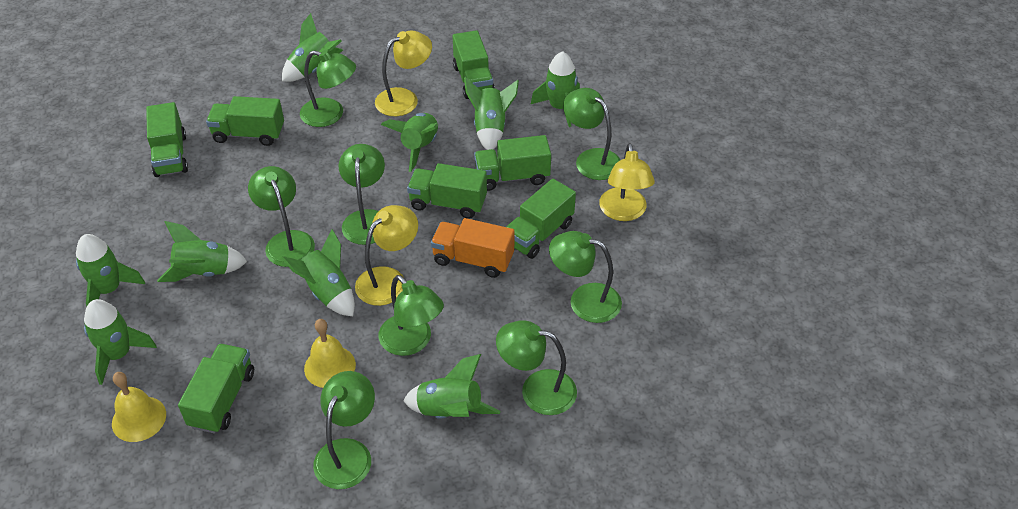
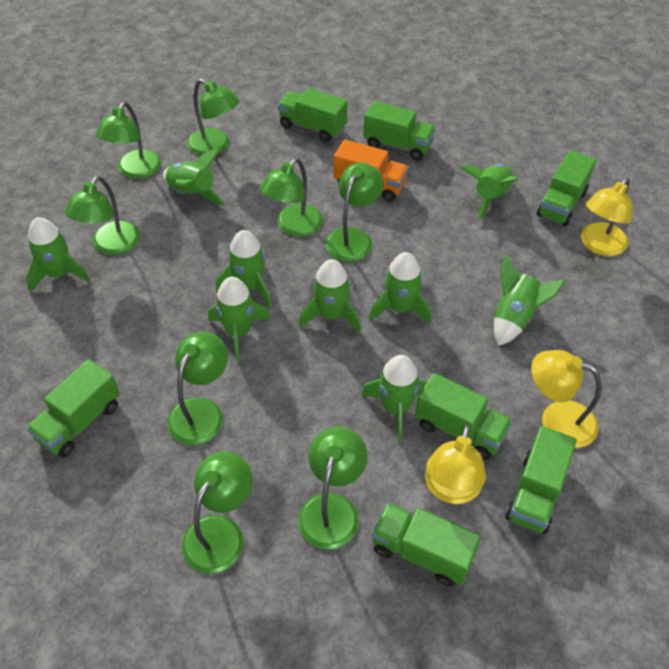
yellow bell: [112,372,166,442] [304,319,356,388] = 2 -> none = 0

